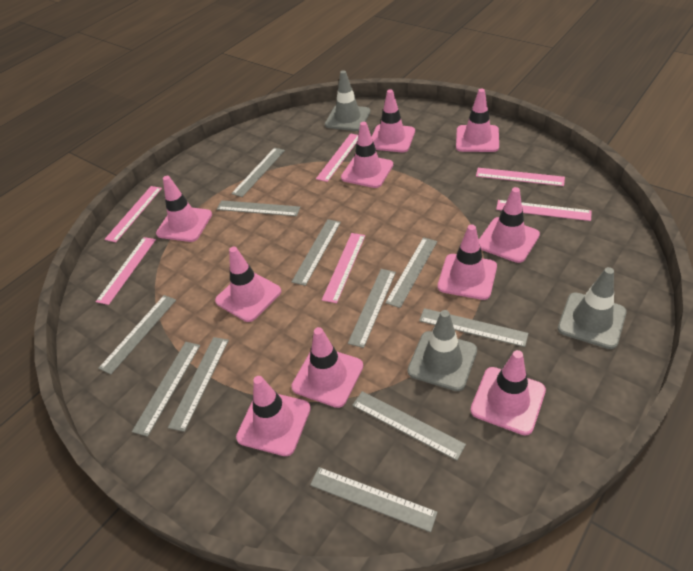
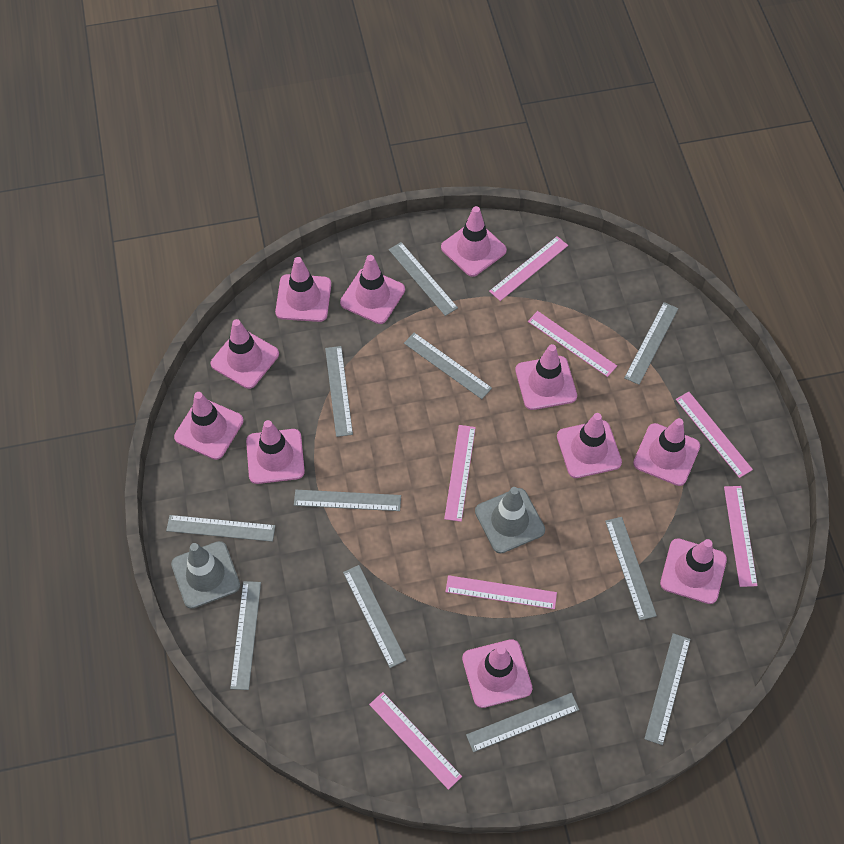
grey traffic cone: [325,70,371,131] [408,310,477,391] [558,267,627,349] = 3 -> [171,541,240,609] [475,487,545,554] = 2
pink ruler: [96,237,156,305] [104,186,162,242] [316,133,358,182] [322,233,365,303] [476,168,565,186] [496,200,592,221] = 6 -> [369,692,462,790] [444,425,476,522] [445,575,557,609] [489,236,568,301] [528,311,617,377] [676,392,753,478] [724,486,758,587] = 7
pink traffic cone: [156,176,212,242] [215,247,281,322] [236,376,311,456] [291,327,363,408] [341,122,393,188] [372,89,415,152] [438,224,497,300] [456,89,499,152] [471,350,546,435] [479,187,540,263] = 10 -> [174,392,244,460] [211,319,279,389] [246,420,305,484] [275,257,331,322] [340,255,405,324] [441,206,507,277] [462,639,532,708] [515,344,577,410] [557,413,622,478] [633,418,700,486] [660,538,727,604] = 11

